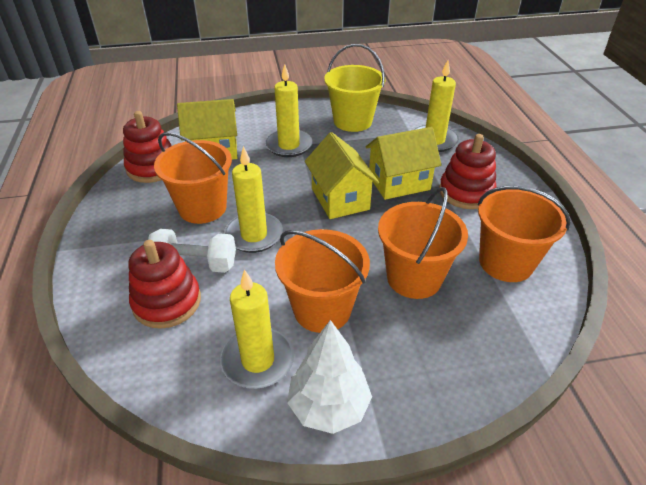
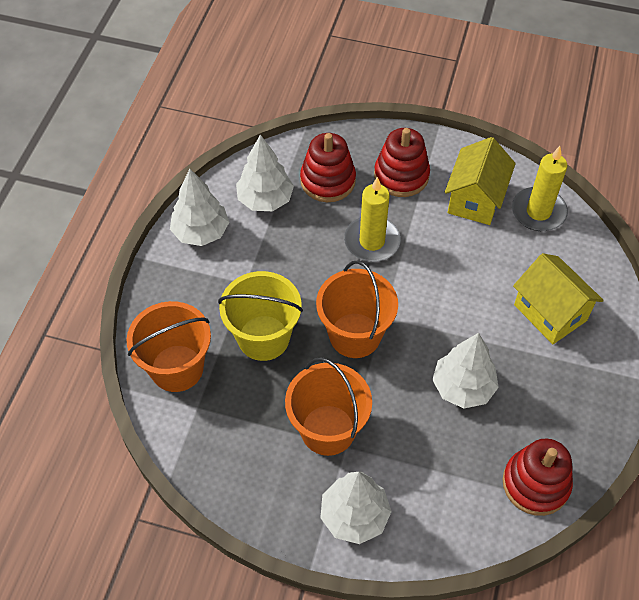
orange bucket: [154,132,232,224] [275,229,370,333] [378,187,468,299] [478,186,571,282] = 4 -> [126,301,211,392] [285,357,372,456] [316,260,398,358] = 3
white dumbbell: [148,229,236,273] = 1 -> none = 0
white tree: [287,320,372,434] = 1 -> [170,169,229,246] [236,134,294,211] [320,472,392,544] [432,333,499,409] = 4
yellow candle: [220,269,294,389] [224,146,283,253] [265,64,313,157] [414,60,459,152] = 4 -> [344,177,401,262] [512,146,568,231] = 2
yellow house: [177,99,237,160] [305,132,379,219] [366,127,441,200] = 3 -> [445,137,516,225] [513,253,604,344] = 2

